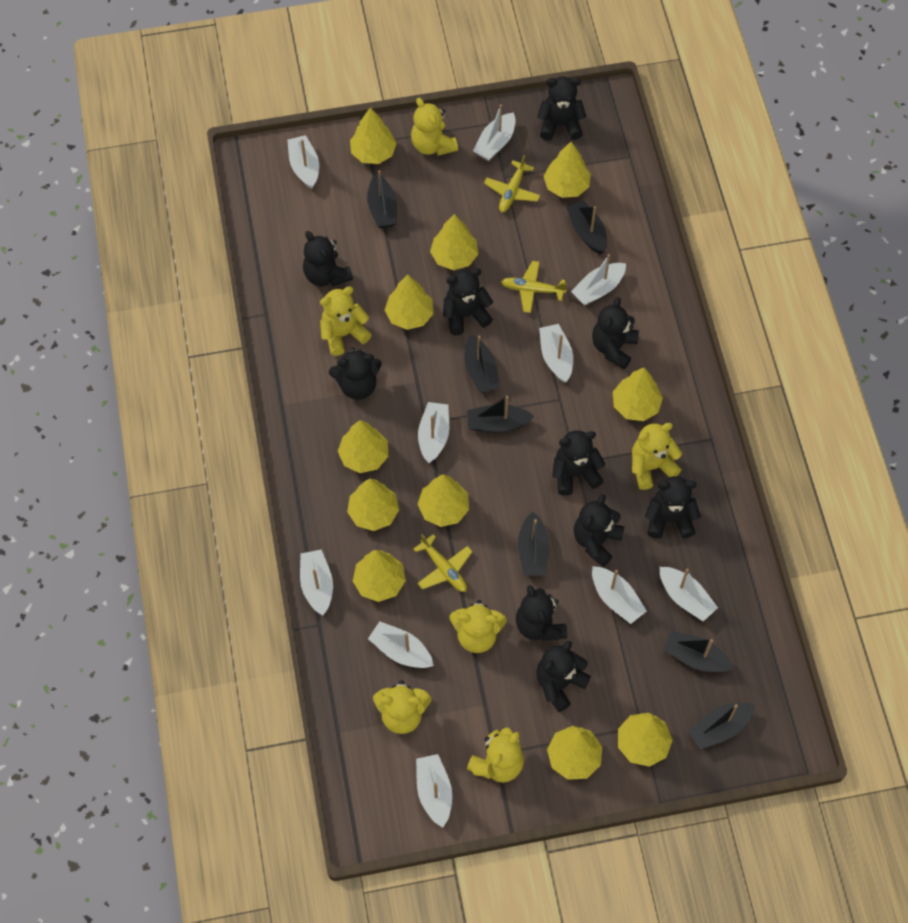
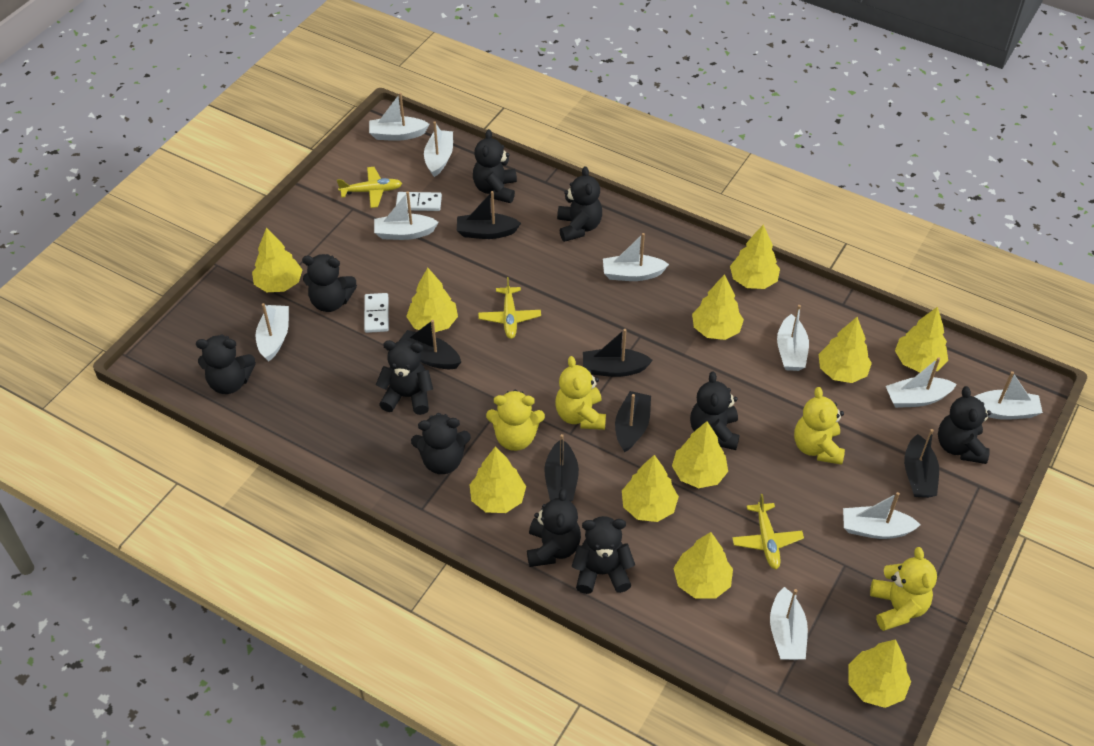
black boat: [367,170,397,228] [464,335,499,393] [467,396,535,432] [518,511,550,576] [566,200,607,254] [663,631,734,672] [688,702,755,750] = 7 -> [398,320,461,369] [457,191,521,239] [544,434,579,502] [583,329,653,377] [615,391,651,453] [904,429,939,498] = 6
white domino: none = 0 -> [364,293,389,333] [396,192,442,211] = 2
yellow teddy bear: [320,286,372,356] [373,680,431,734] [411,98,458,156] [449,600,507,653] [467,728,524,783] [632,423,682,490] = 6 -> [486,390,545,451] [555,356,606,430] [794,387,845,465] [870,547,937,631] = 4

